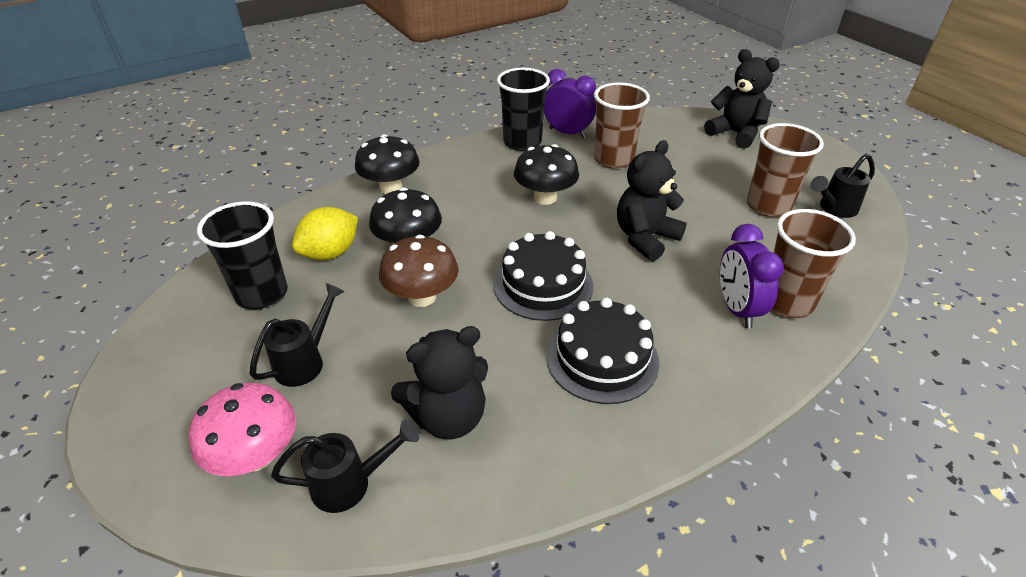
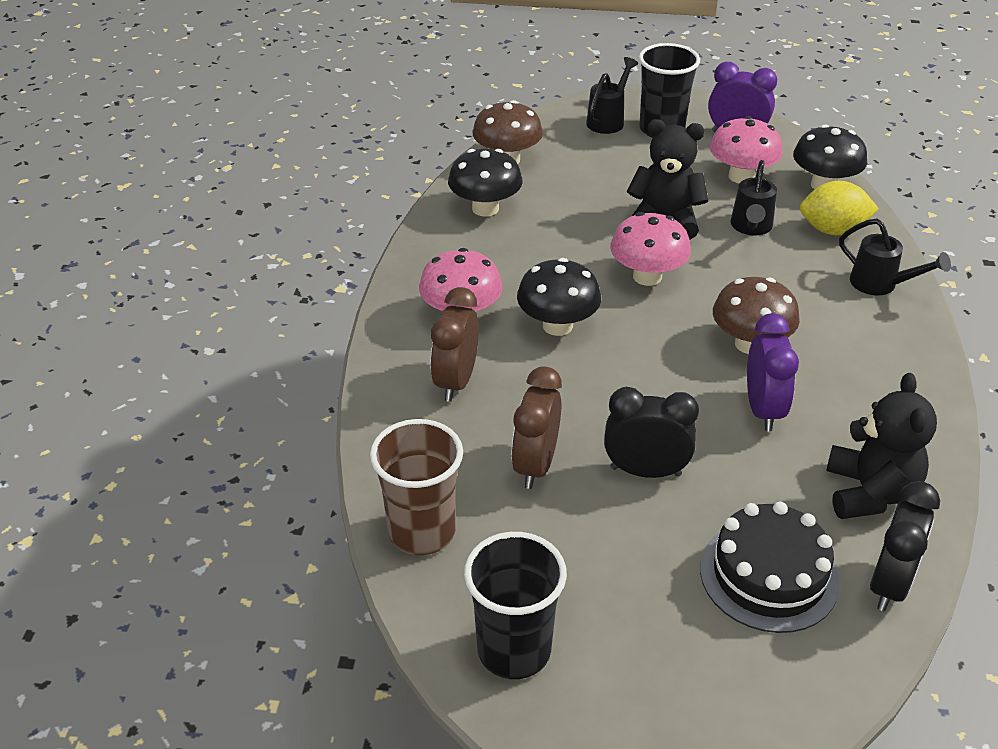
black cake: [493,231,593,321] [546,298,659,404] = 2 -> [700,502,840,633] = 1
black clock: none = 0 -> [604,387,699,478] [870,481,940,611] = 2
black teddy bear: [391,326,488,439] [617,140,687,261] [704,49,780,149] = 3 -> [627,119,708,240] [827,373,937,519] = 2
brown clock: none = 0 -> [431,287,479,402] [511,366,562,489] = 2
brown cup: [594,82,650,169] [747,123,824,217] [772,209,856,318] = 3 -> [370,419,463,555] = 1
brown mushroom: [379,235,459,307] = 1 -> [472,100,543,164] [713,277,800,354] = 2
pink mushroom: [189,383,296,476] = 1 -> [419,248,503,311] [610,212,691,286] [710,116,783,183] = 3

